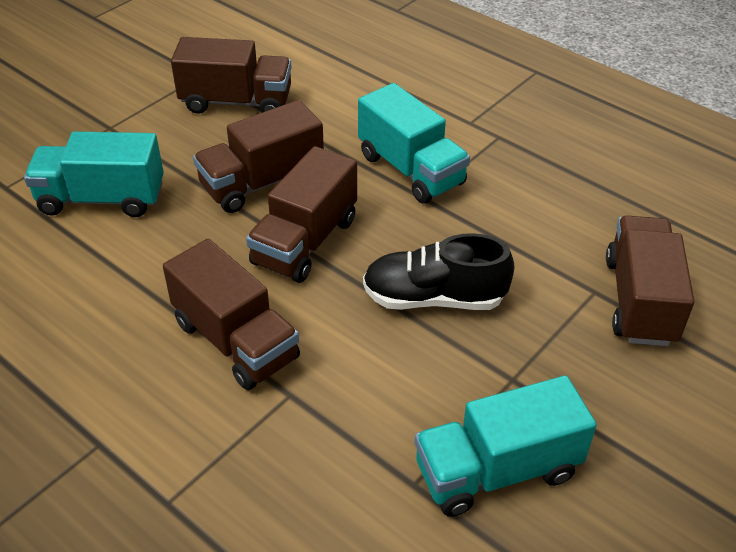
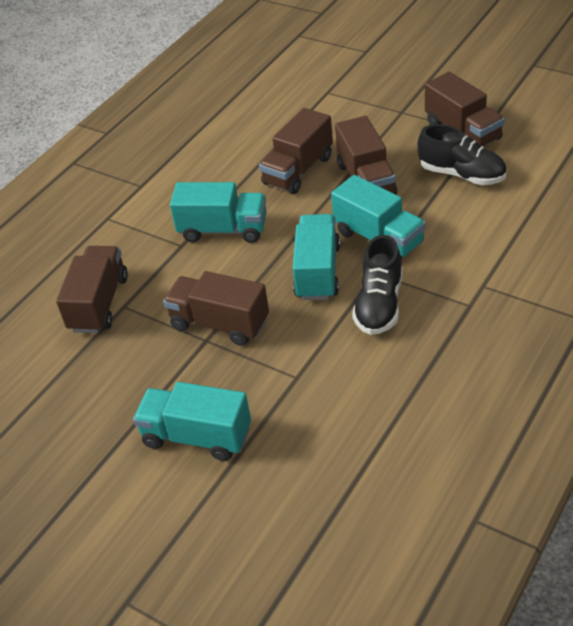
black shoe: [363,233,514,310] = 1 -> [352,235,403,335] [417,124,506,185] = 2
turquoise truck: [24,131,164,217] [358,83,470,203] [414,375,597,517] = 3 -> [133,382,251,461] [170,182,267,243] [293,214,340,300] [331,175,426,259] = 4

